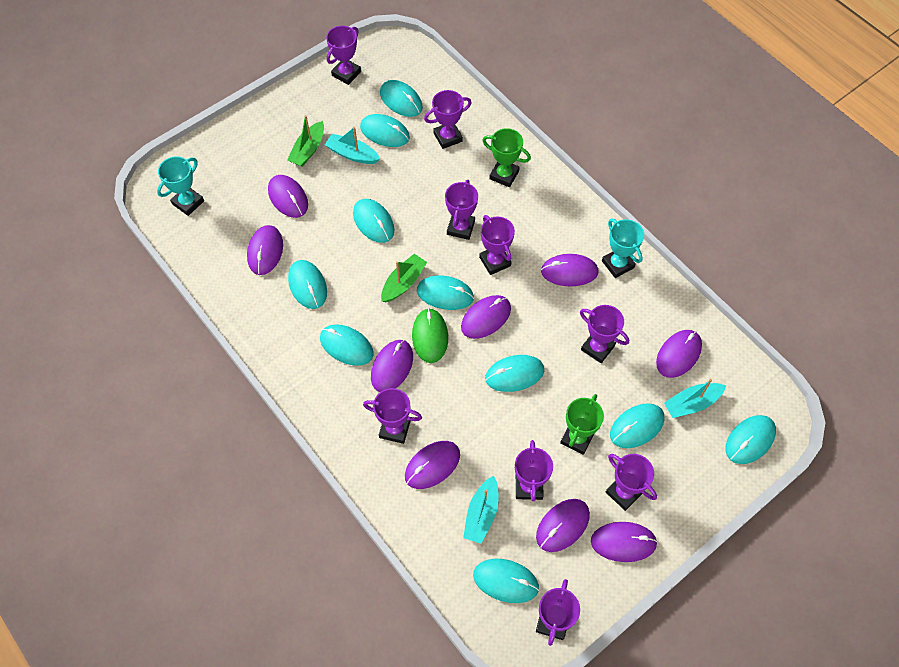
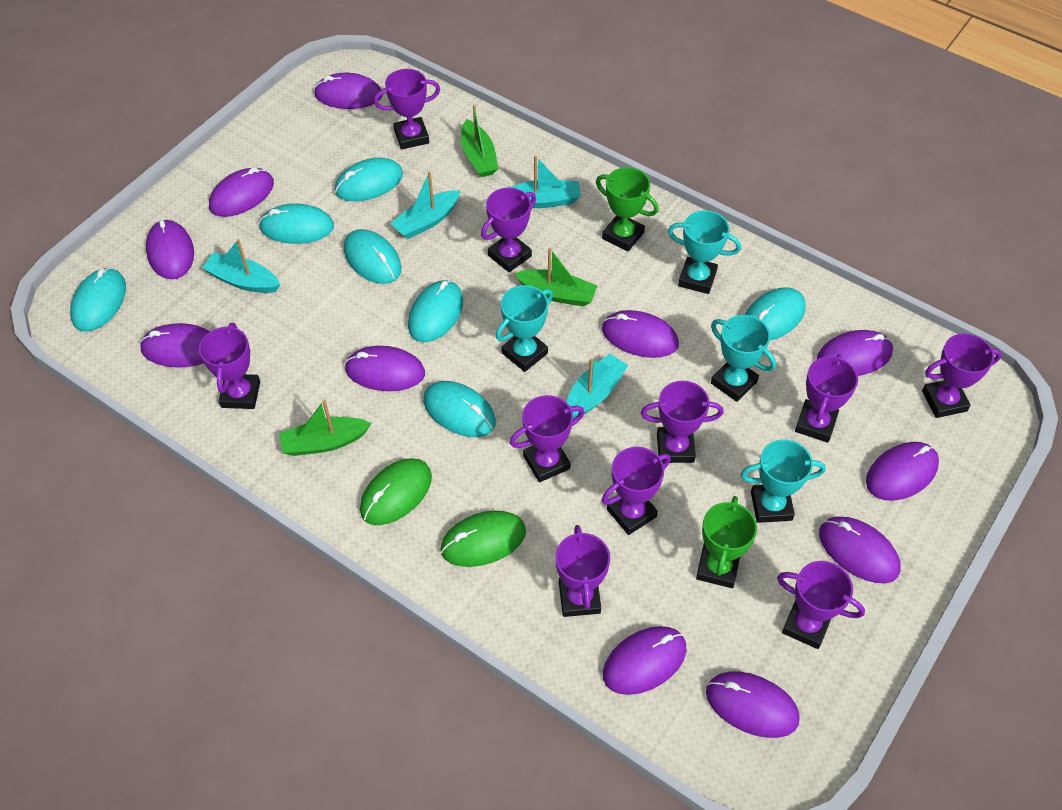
green boat: [287,115,324,167] [381,254,427,302] = 2 -> [279,400,371,456] [461,105,499,177] [514,248,597,306] = 3
green mouse: [412,308,448,363] = 1 -> [360,458,432,525] [441,511,526,567] = 2
purple mouse: [247,225,283,275] [268,175,308,218] [371,340,413,392] [405,441,460,489] [461,295,511,339] [536,499,590,552] [541,254,599,287] [591,522,658,562] [656,330,702,378] = 9 -> [140,323,210,368] [146,220,194,279] [209,167,274,217] [314,73,382,109] [345,346,425,391] [602,310,679,358] [603,626,687,695] [706,672,800,738] [817,330,893,376] [819,517,901,583] [866,442,939,501] = 11
purple trophy: [326,26,361,85] [363,388,422,444] [424,90,472,149] [445,180,478,240] [479,215,515,275] [515,440,553,501] [536,579,580,646] [580,305,629,363] [606,454,657,511] = 9 -> [199,323,260,409] [374,69,440,149] [481,188,536,272] [510,395,585,482] [556,525,610,617] [602,447,671,535] [641,381,724,463] [777,561,865,649] [795,354,858,443] [922,333,1002,418] = 10
turquoise boat: [325,127,380,164] [463,476,499,544] [664,379,726,418] = 3 -> [202,239,280,293] [391,172,460,239] [510,156,581,208] [566,354,628,419] = 4
turquoise mouse: [288,260,327,309] [320,324,373,366] [353,199,394,243] [360,114,410,147] [380,80,423,117] [417,275,474,310] [473,559,539,603] [485,355,544,392] [610,403,665,448] [726,415,776,464] = 10 -> [70,268,126,331] [259,203,334,244] [334,158,403,202] [344,229,401,284] [408,280,463,342] [423,381,496,437] [745,287,806,340] = 7
turquoise trophy: [157,156,204,216] [602,219,644,278] = 2 -> [496,285,553,372] [668,210,741,294] [711,315,776,402] [740,439,826,523] = 4

